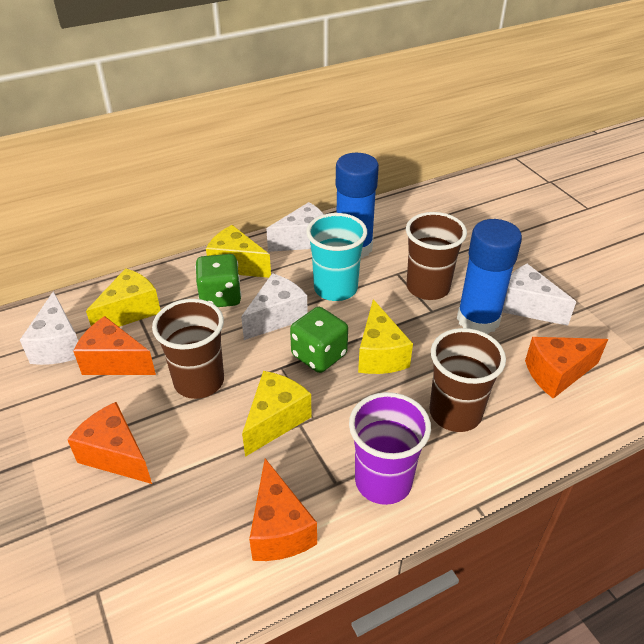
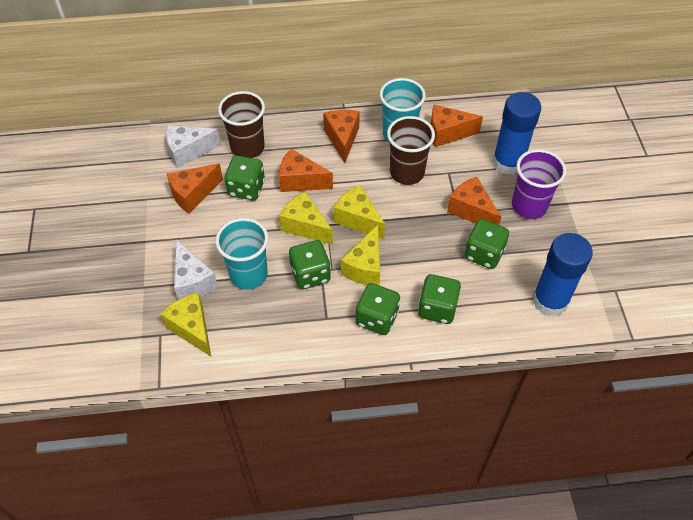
brown cup: [152,299,224,399] [406,212,467,300] [430,328,506,432] = 3 -> [218,91,265,158] [387,116,435,185] = 2
green dice: [195,254,241,307] [290,307,348,373] = 2 -> [225,156,265,200] [289,240,331,289] [356,283,400,335] [418,274,461,324] [465,219,509,269] = 5
orange cheese: [67,402,152,484] [73,316,156,375] [249,458,317,561] [525,337,608,399] = 4 -> [167,163,223,214] [279,149,333,192] [323,110,360,163] [431,105,483,147] [447,177,501,225] = 5
turquoise cup: [306,213,367,301] = 1 -> [215,218,268,290] [380,78,426,143] = 2
white cheese: [20,291,78,365] [241,273,308,340] [266,202,324,252] [502,264,576,326] = 4 -> [166,126,221,168] [174,240,218,300] = 2

